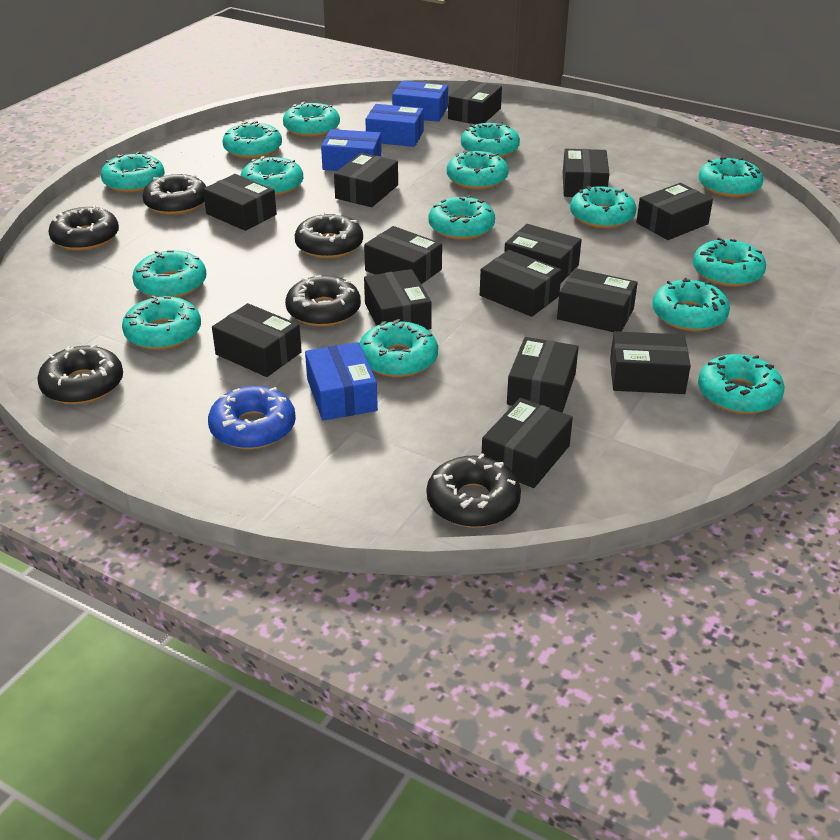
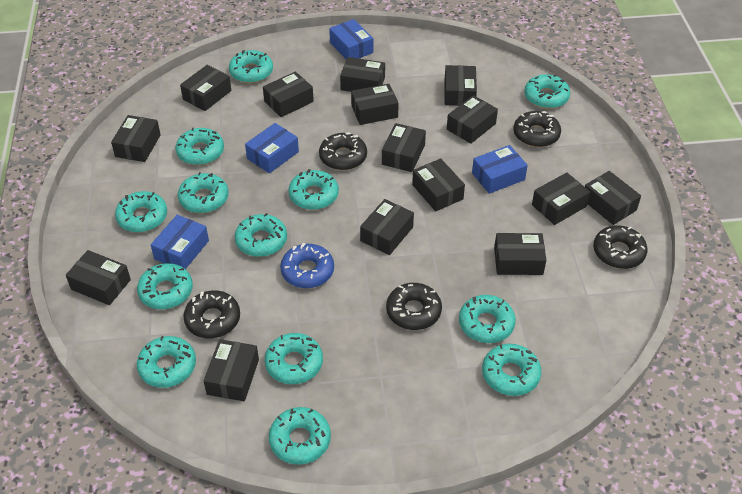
black box: [203,174,277,231] [212,303,302,377] [334,153,398,207] [364,226,442,284] [364,269,432,330] [448,80,502,125] [480,250,562,317] [482,398,573,488] [504,224,582,284] [507,337,578,413] [557,268,638,332] [563,149,609,197] [610,331,691,394] [636,183,713,240] = 14 -> [66,250,131,305] [111,115,161,162] [180,65,231,111] [204,339,259,401] [263,72,314,117] [340,57,385,92] [351,84,399,125] [360,199,414,255] [382,123,426,172] [412,158,465,211] [444,65,477,106] [447,95,498,144] [494,233,546,275] [532,173,590,225] [585,171,641,225] = 15
black donut: [37,344,123,404] [48,205,119,251] [142,174,206,215] [285,275,361,327] [295,212,363,259] [427,453,521,528] = 6 -> [183,290,240,338] [319,132,367,170] [386,283,442,330] [513,111,561,147] [593,225,648,269] = 5
turquoise donut: [101,152,165,193] [122,295,201,350] [132,250,206,298] [223,121,282,159] [240,156,303,196] [283,102,340,137] [360,319,438,377] [429,195,495,240] [447,150,509,189] [461,122,520,158] [570,186,637,228] [652,278,730,331] [693,238,766,287] [698,354,784,414] [699,156,763,197] = 15 -> [115,191,167,232] [137,263,193,309] [137,336,196,388] [175,128,224,165] [178,172,229,213] [229,50,273,83] [235,213,287,257] [265,333,323,384] [269,407,331,464] [288,169,339,210] [459,295,516,343] [482,344,541,396] [524,74,570,109] = 13

